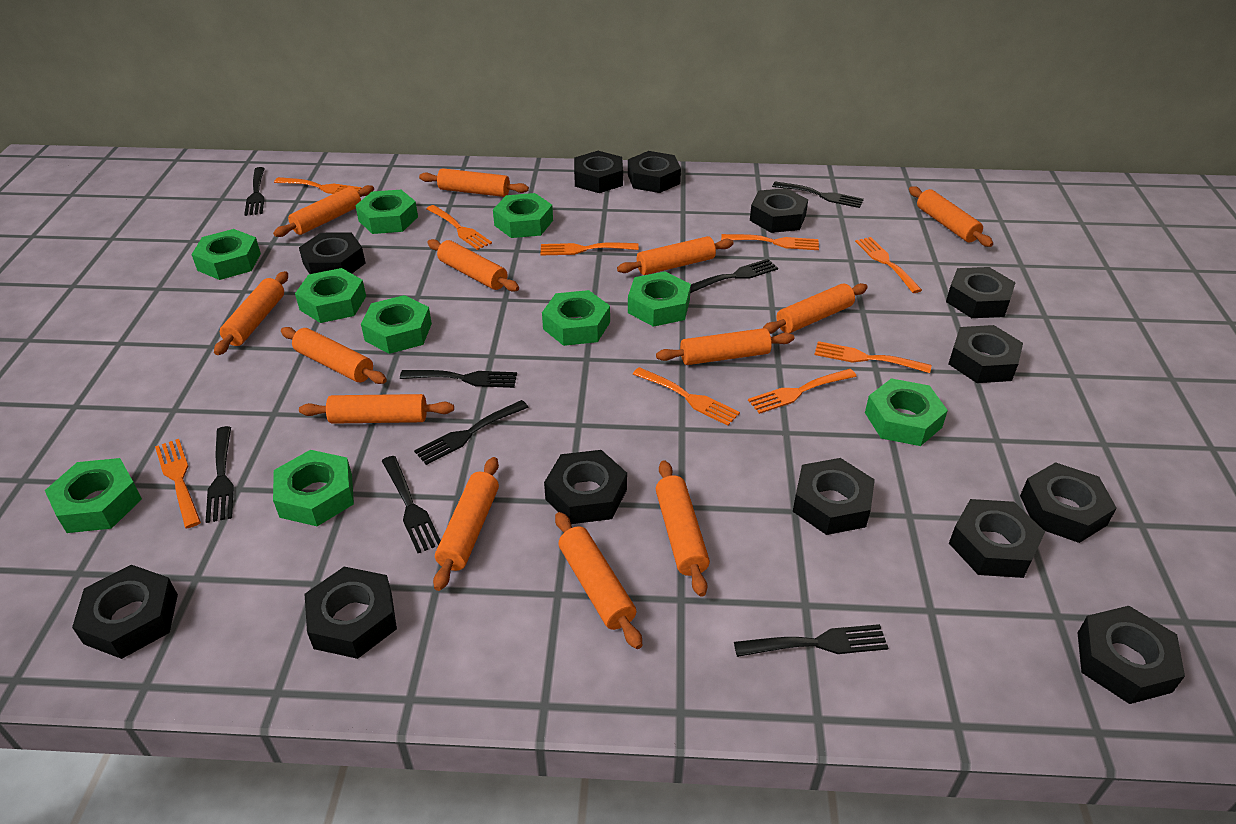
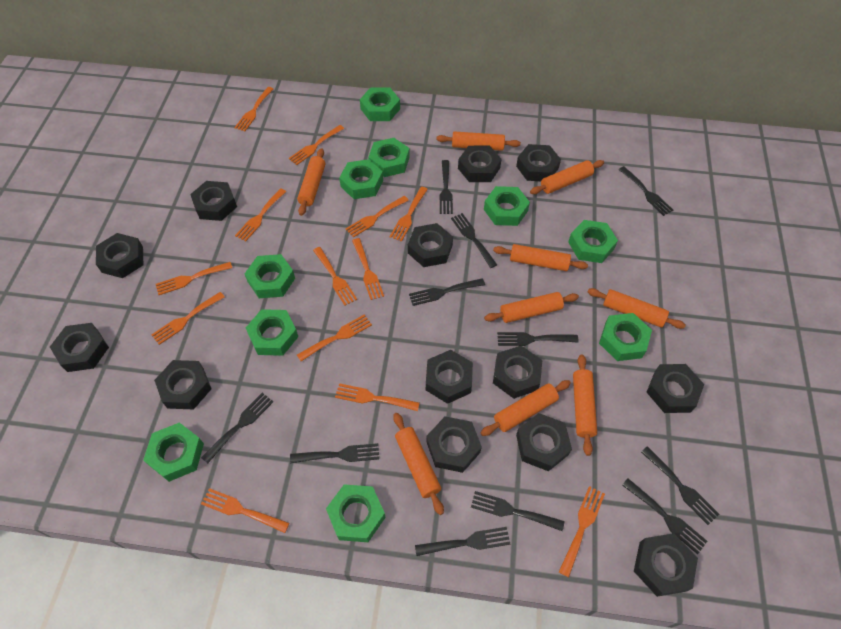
black fork: [205,426,234,523] [244,167,265,216] [382,456,441,553] [400,370,517,388] [414,400,529,465] [690,259,778,293] [734,624,888,657] [772,181,864,208] = 8 -> [201,393,273,464] [290,443,379,463] [409,278,485,306] [415,527,510,556] [439,160,453,214] [451,213,497,268] [471,491,564,531] [497,332,579,346] [619,166,673,216] [622,479,708,554] [641,446,719,525] = 11
orange fork: [155,439,201,528] [274,177,362,194] [426,205,492,250] [541,242,639,255] [633,367,740,426] [721,234,819,250] [748,369,857,414] [814,341,931,373] [855,237,922,293] = 9 -> [151,292,225,345] [156,262,232,295] [201,488,289,533] [234,87,273,131] [235,188,286,241] [289,125,344,165] [297,314,372,361] [313,247,357,306] [335,383,420,411] [346,196,409,238] [352,238,384,300] [389,187,428,242] [559,486,605,577] = 13
orange rolling pin: [214,271,288,355] [273,185,374,237] [281,327,387,384] [299,394,454,424] [419,168,529,197] [427,239,519,292] [433,457,499,591] [555,512,642,649] [617,236,734,275] [656,328,794,365] [656,460,710,597] [763,283,868,334] [909,186,993,247] = 13 -> [297,148,325,216] [393,413,444,515] [436,131,521,151] [481,380,571,436] [484,292,579,323] [493,244,588,271] [530,160,604,194] [573,354,597,456] [588,288,686,329] = 9

